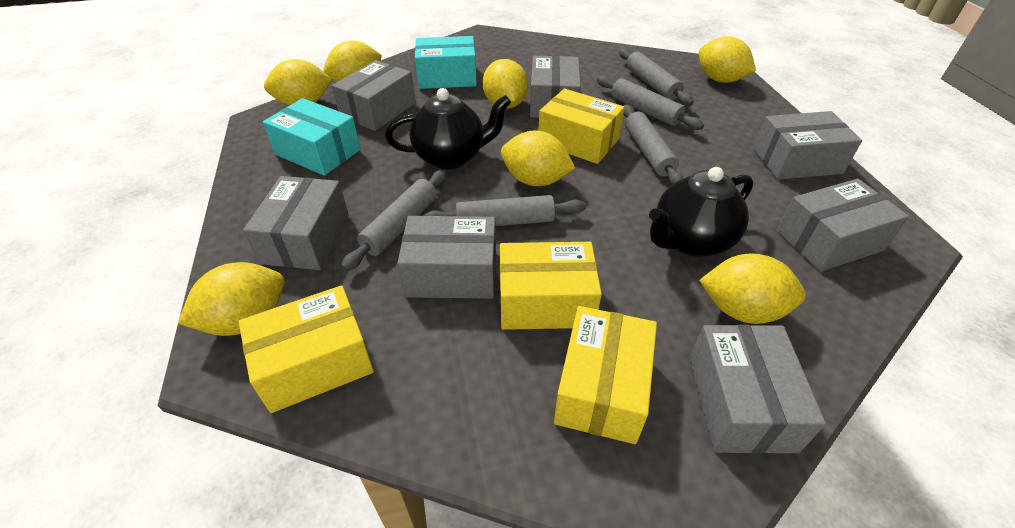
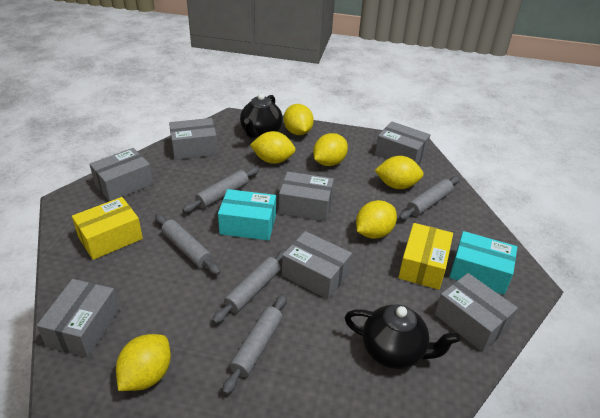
yellow box: [238,285,374,413] [500,242,602,330] [538,88,625,164] [554,306,657,444] = 4 -> [72,197,143,260] [398,223,453,290] = 2
yellow lemon: [178,262,284,336] [264,59,332,106] [324,41,382,82] [483,59,528,108] [501,130,575,186] [698,36,756,83] [699,253,806,324] = 7 -> [116,334,171,391] [250,131,296,164] [284,104,314,135] [313,133,348,166] [356,200,397,239] [375,156,424,189] = 6

